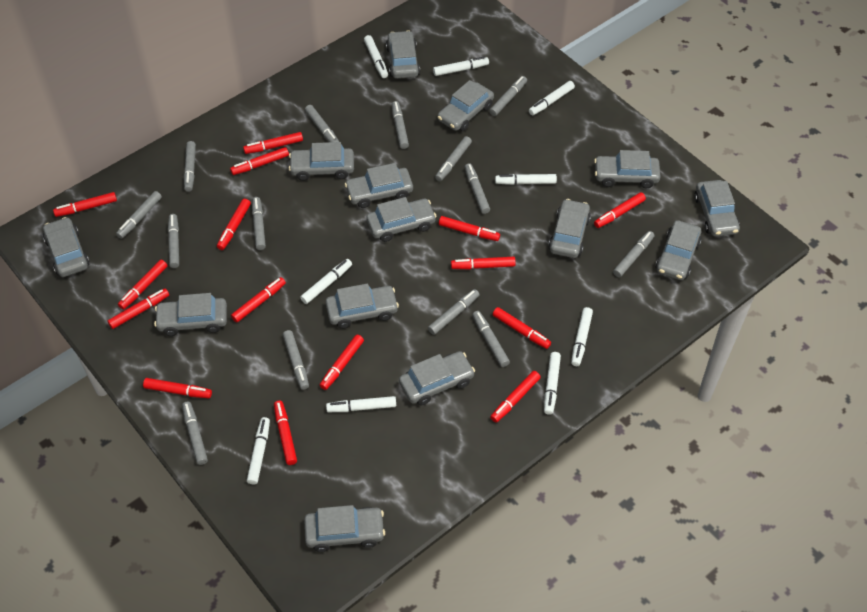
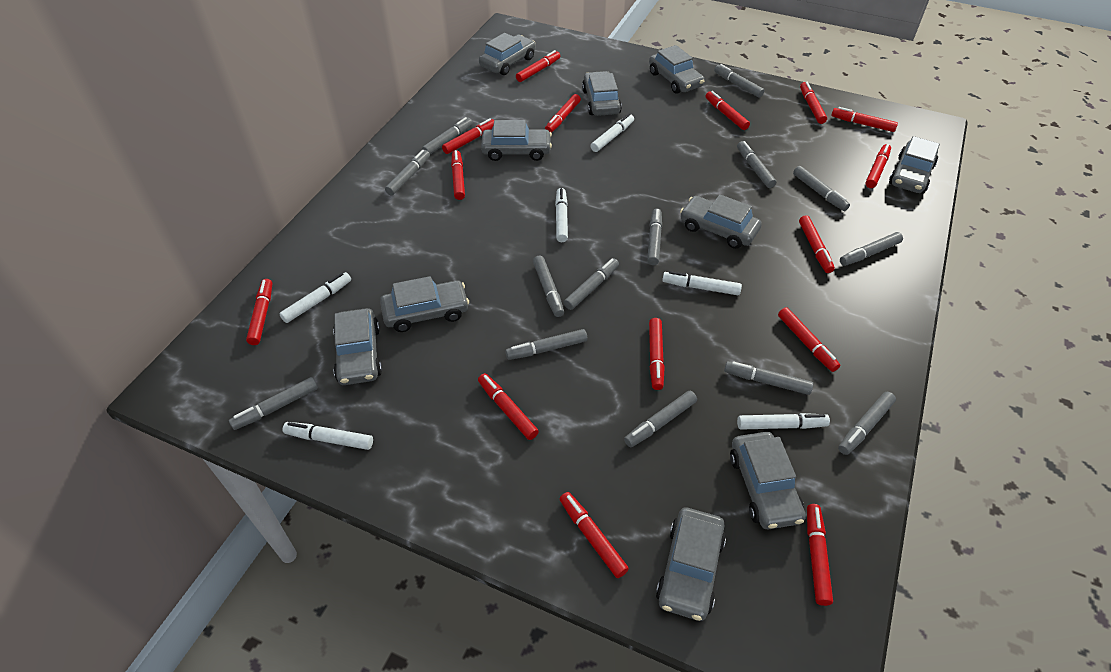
grey car: [43,217,90,277] [154,293,227,336] [289,142,354,181] [304,505,385,552] [325,283,399,329] [345,163,413,208] [366,197,437,242] [386,31,420,79] [399,351,475,405] [438,80,494,131] [548,199,591,258] [594,150,661,188] [656,220,702,280] [694,180,740,236] = 14 -> [333,308,382,385] [380,276,469,332] [479,33,536,75] [481,120,552,161] [582,71,622,116] [649,45,705,94] [656,508,726,621] [680,194,762,249] [730,432,806,530] [889,136,940,194] = 10
white marker: [247,417,270,485] [300,259,352,304] [326,396,396,412] [364,35,388,78] [433,56,489,76] [495,174,557,185] [529,81,575,115] [544,352,561,415] [571,307,593,366] = 9 -> [279,272,351,323] [283,422,373,450] [555,188,568,242] [591,114,634,152] [662,271,742,295] [737,413,830,430] = 6

